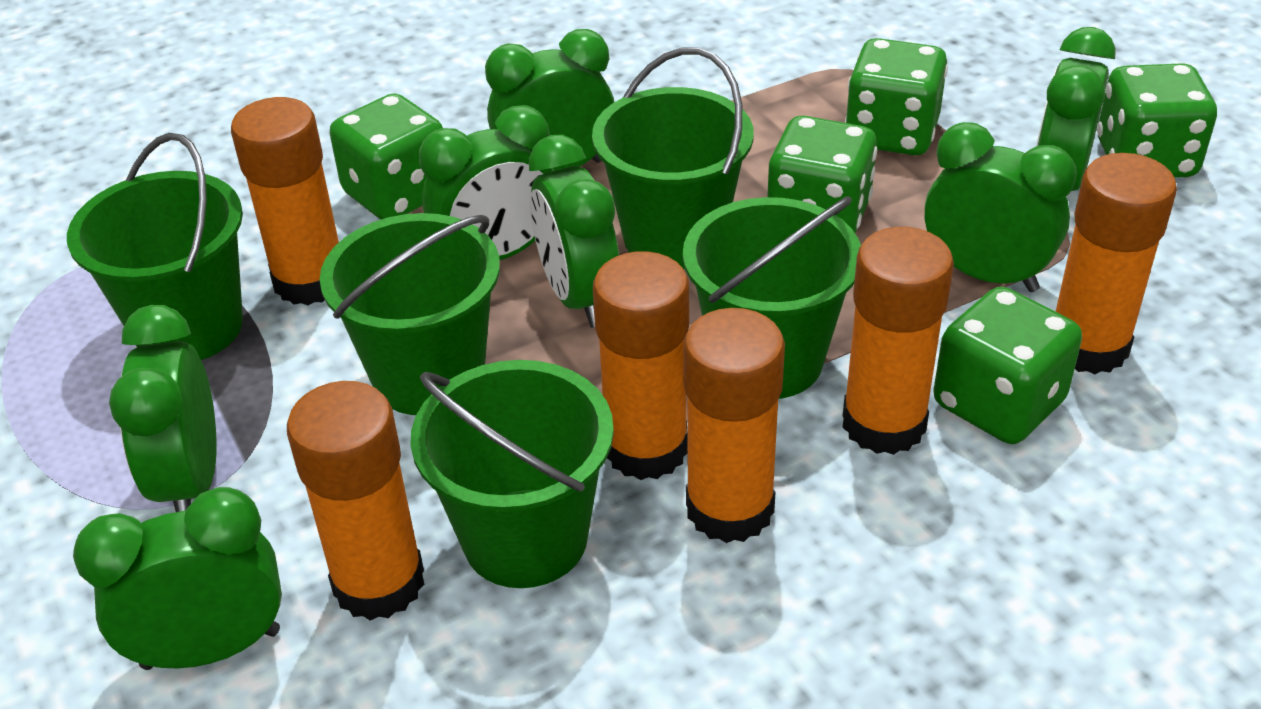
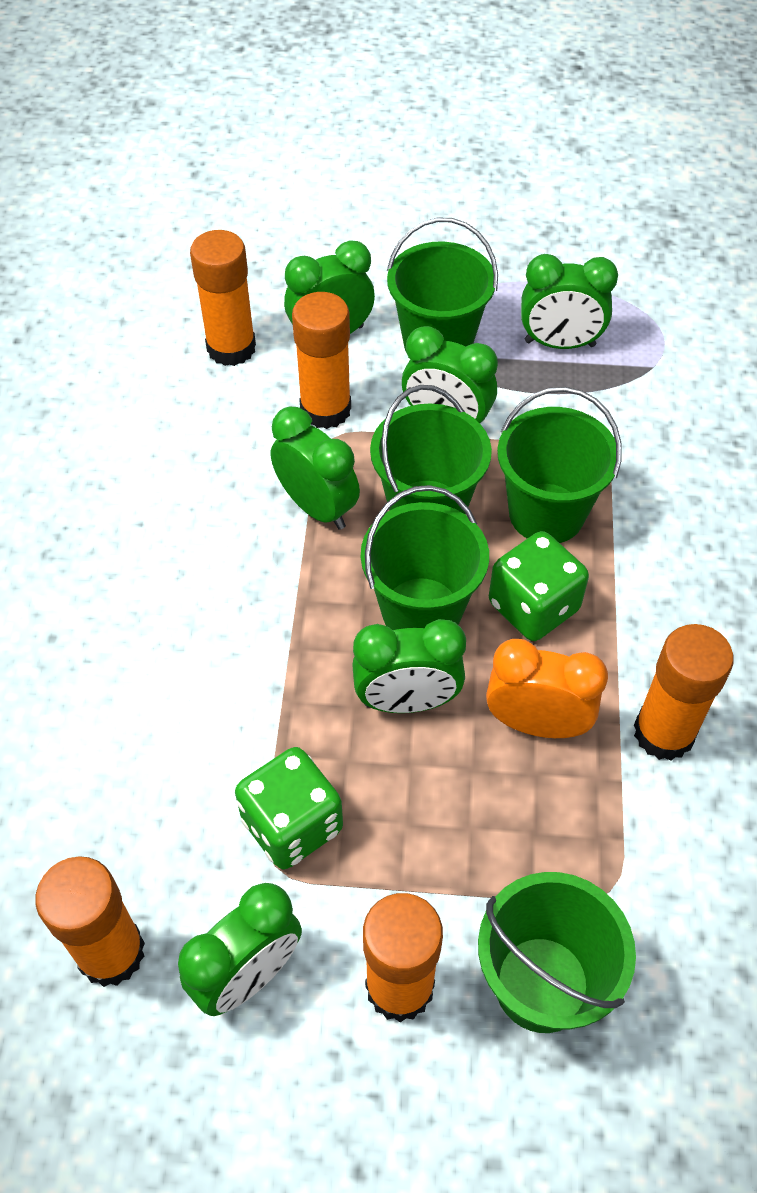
green clock: [73,487,282,670] [109,305,217,512] [419,105,554,260] [485,29,614,171] [529,135,619,328] [925,122,1077,292] [1036,27,1116,191] = 7 -> [178,883,302,1016] [271,407,360,530] [284,240,375,334] [352,619,466,713] [402,326,498,423] [521,254,618,349] = 6
green dice: [330,93,443,220] [767,116,877,233] [845,38,948,155] [933,286,1082,444] [1097,63,1217,178] = 5 -> [235,747,343,869] [489,531,589,641] = 2
orange clock: none = 0 -> [486,639,608,738] = 1
orange glue stick: [231,97,339,305] [287,381,425,621] [593,251,689,480] [683,308,785,543] [843,227,954,455] [1055,153,1177,374] = 6 -> [35,856,145,987] [190,230,256,366] [292,292,351,429] [363,893,443,1022] [634,624,734,761] = 5

